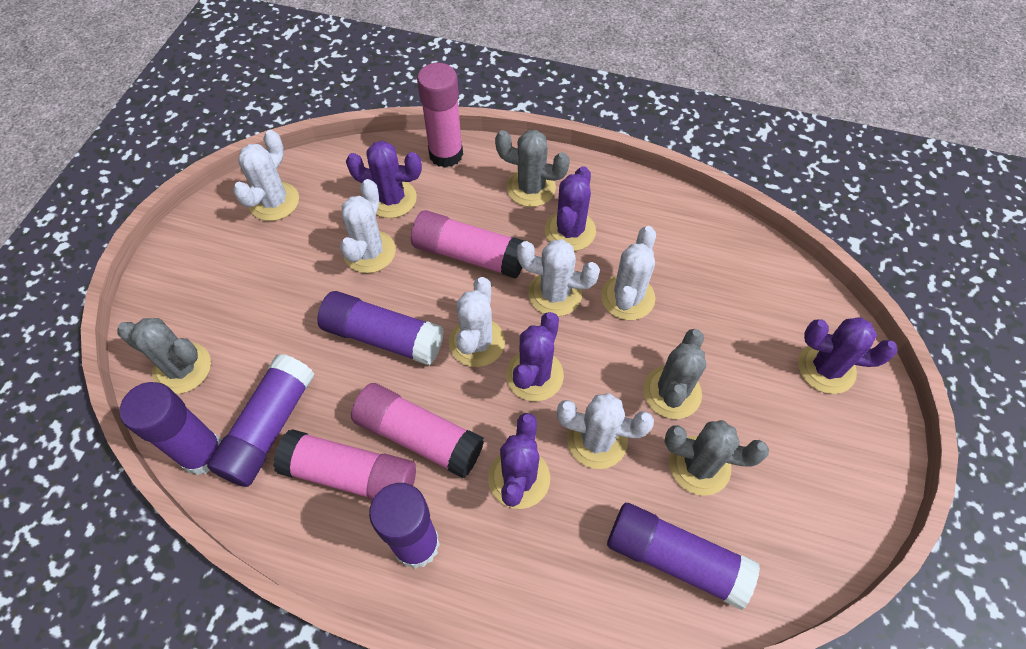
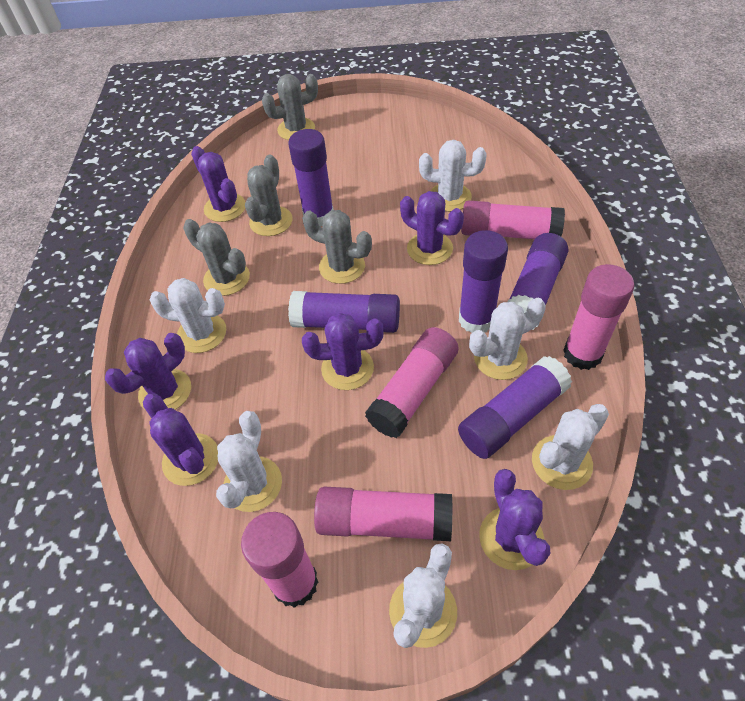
pink glue stick: [273,429,416,500] [351,383,484,478] [411,210,524,278] [417,63,463,168] = 4 -> [241,512,318,608] [314,487,452,541] [365,327,459,438] [461,200,565,239] [563,264,635,370] = 5
purple cactus: [346,141,422,218] [488,413,550,509] [506,312,564,401] [545,166,596,251] [798,317,897,394] = 5 -> [105,333,191,410] [143,394,218,486] [191,146,245,222] [302,313,384,390] [400,191,464,265] [479,469,550,570] = 6

